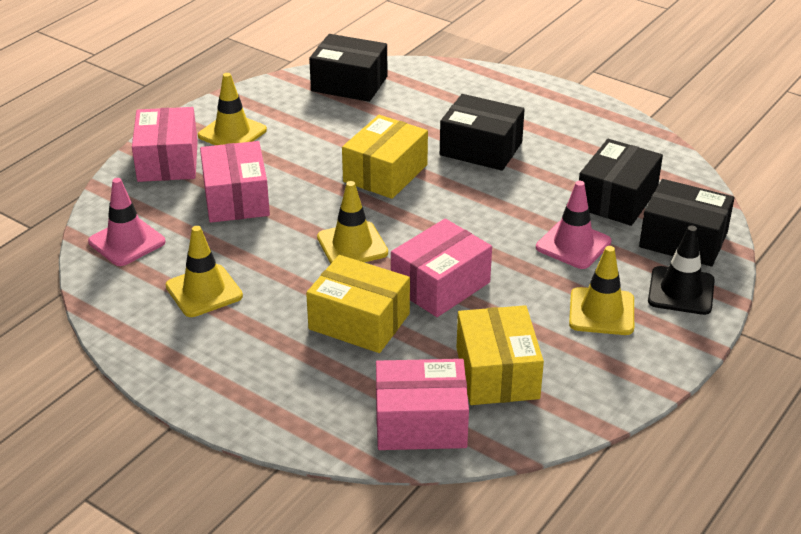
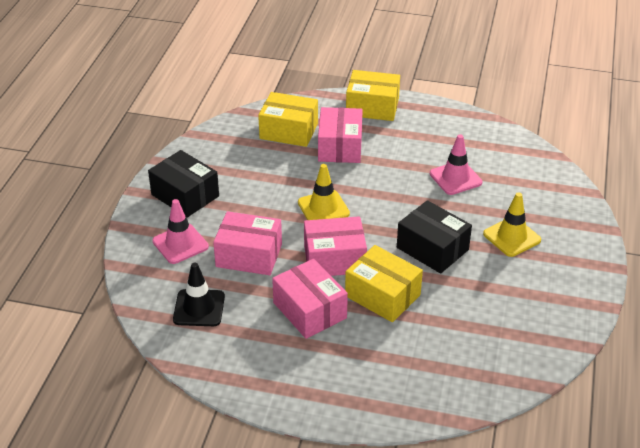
black box: [309,34,387,102] [440,94,525,171] [579,139,663,226] [639,179,734,267] = 4 -> [148,150,219,218] [397,200,472,274] = 2
yellow traffic cone: [165,226,243,317] [198,73,267,145] [317,181,388,264] [569,246,634,335] = 4 -> [298,164,350,220] [483,192,541,257] = 2

